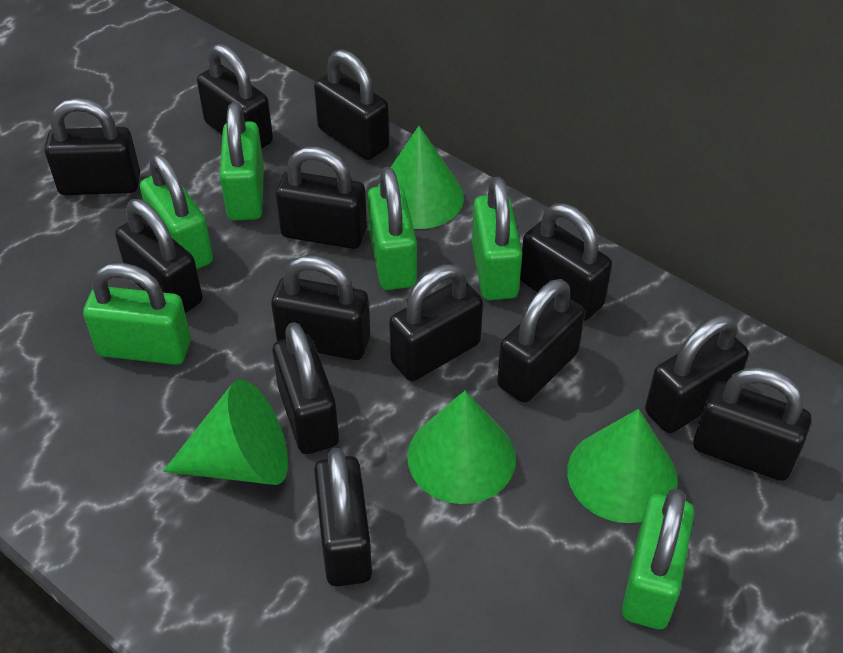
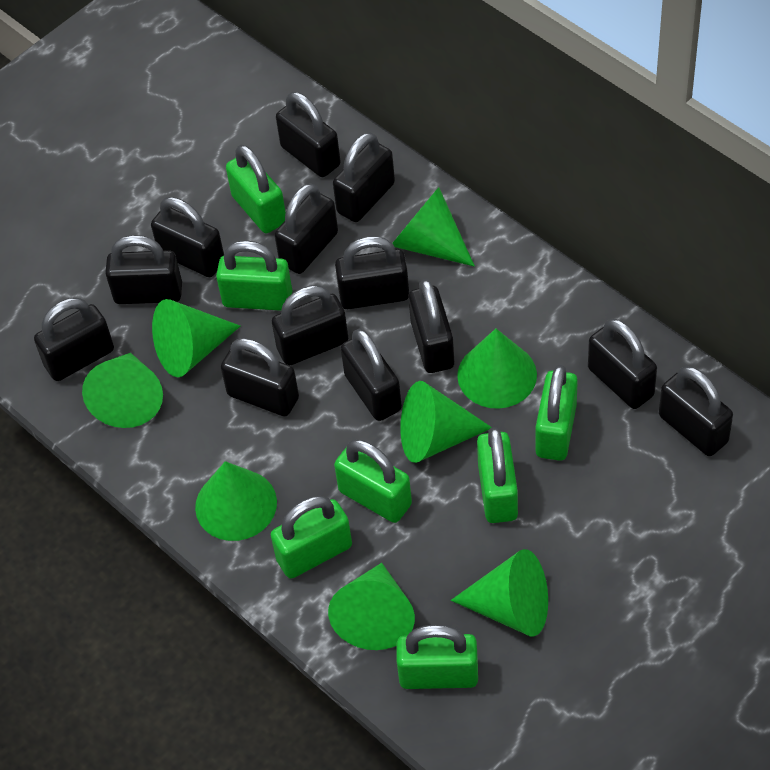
green cone: [163,379,288,485] [377,126,464,229] [407,390,516,504] [567,409,678,523] = 4 -> [82,353,163,428] [152,299,240,377] [195,461,277,541] [328,563,415,650] [393,187,475,266] [400,381,491,463] [451,549,548,637] [457,329,537,409] = 8
green padlock: [83,263,191,365] [140,154,213,269] [220,102,264,220] [367,167,417,290] [472,177,523,300] [622,488,694,629] = 6 -> [216,240,292,311] [226,145,286,233] [271,496,352,579] [334,439,412,523] [397,625,478,689] [477,427,518,523] [535,365,578,461] = 7

